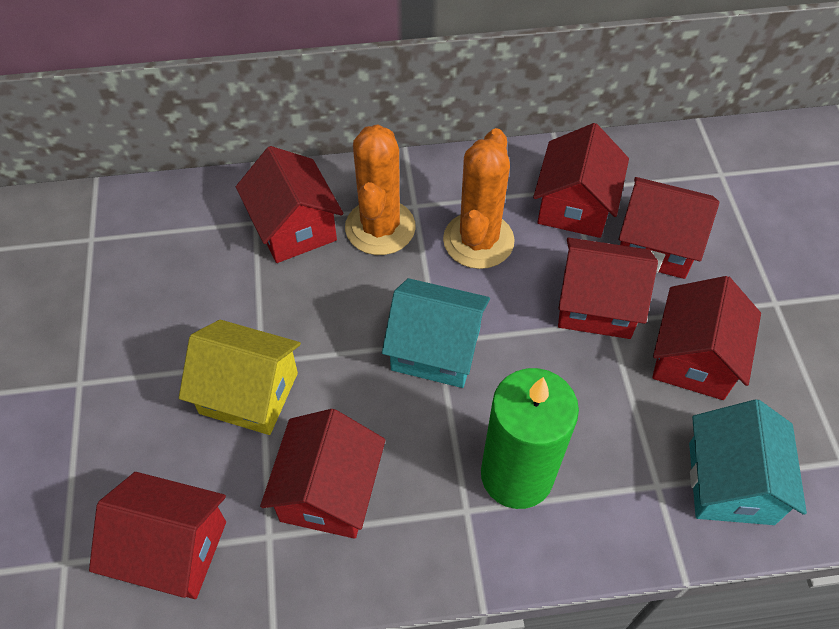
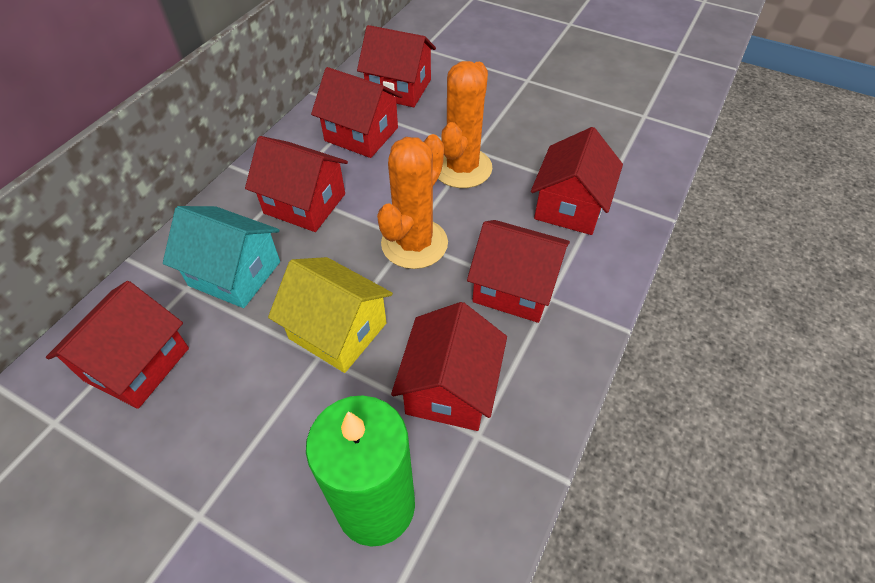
turquoise house: [382,278,490,388] [689,399,807,525] = 2 -> [163,206,280,308] = 1

